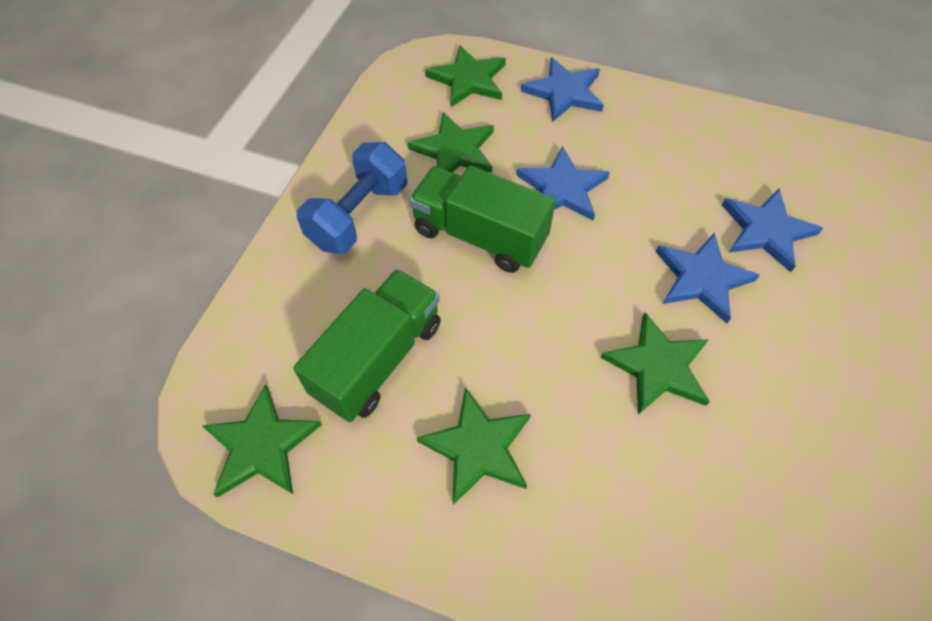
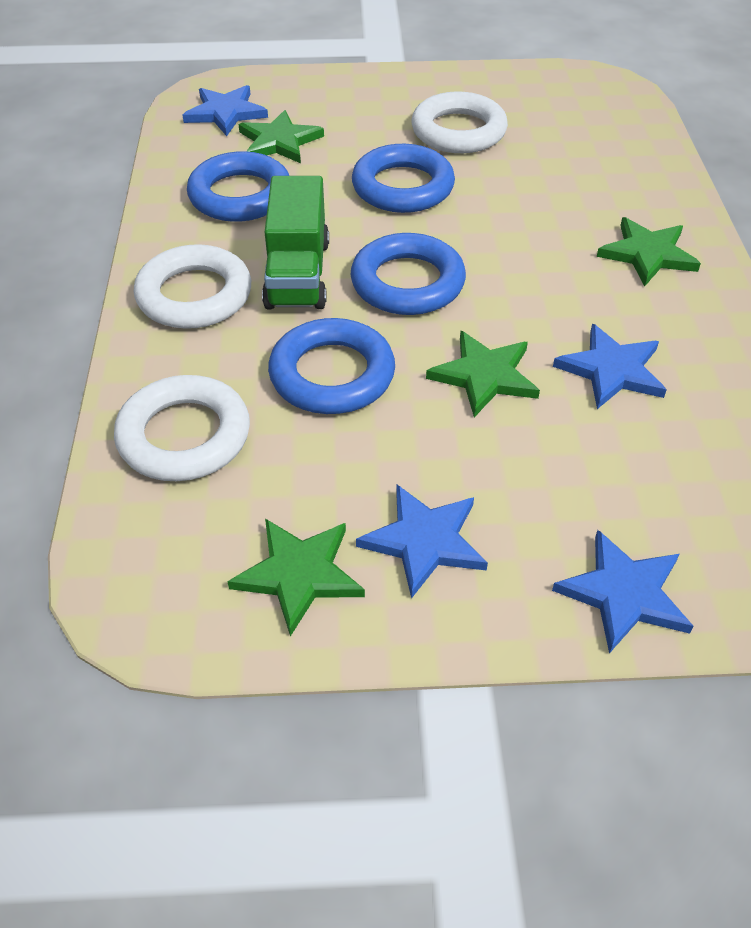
blue dumbbell: [297,142,407,254] = 1 -> none = 0
blue ring: none = 0 -> [187,151,289,222] [268,318,395,414] [351,233,466,315] [352,144,455,213] = 4
green star: [202,384,321,498] [408,112,494,173] [417,387,531,505] [425,45,506,107] [601,312,710,415] = 5 -> [227,519,365,637] [238,110,324,163] [426,331,540,417] [597,217,701,287] = 4
green truck: [293,269,441,422] [409,166,556,273] = 2 -> [262,176,329,309] = 1
white ring: none = 0 -> [114,375,250,481] [134,244,251,329] [411,91,508,153] = 3

